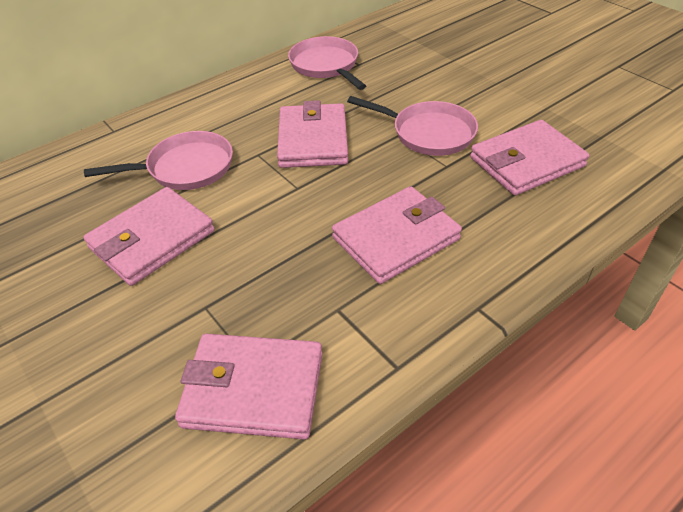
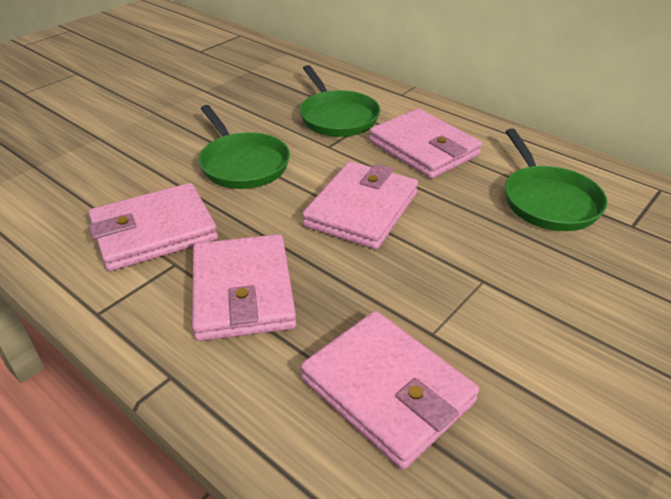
green pan: none = 0 -> [199,105,290,189] [299,65,380,137] [505,128,607,231] = 3
pink pan: [84,131,233,190] [288,36,366,90] [347,96,478,156] = 3 -> none = 0

